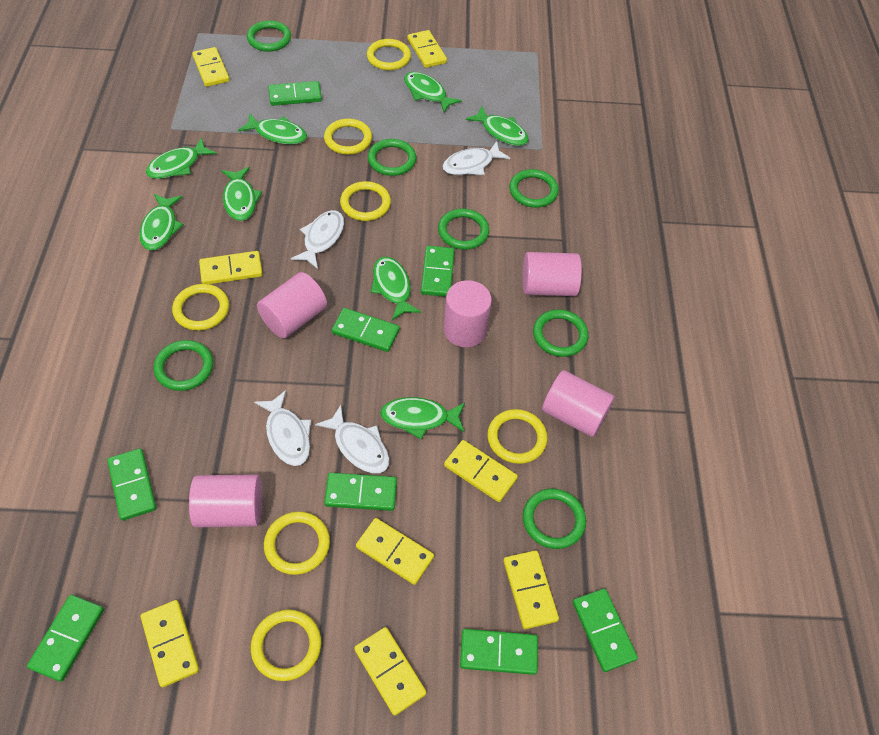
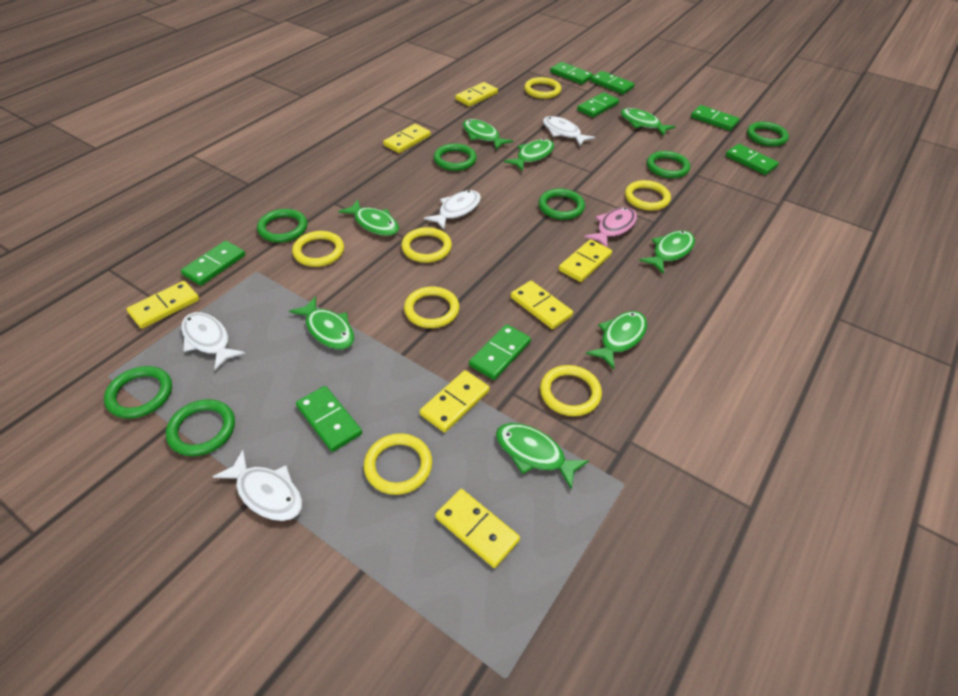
pink cylinder: [189,475,262,527] [257,272,327,338] [444,280,492,347] [522,252,582,296] [542,370,615,437] = 5 -> none = 0
pink fish: none = 0 -> [584,207,637,248] = 1
yellow domino: [141,600,199,687] [192,47,230,87] [199,251,263,284] [354,627,426,716] [356,518,434,585] [408,30,447,68] [444,440,518,502] [503,550,559,629] = 8 -> [127,281,199,329] [383,124,431,153] [420,370,490,432] [435,489,520,568] [455,82,498,107] [511,281,573,329] [559,239,612,282] = 7

